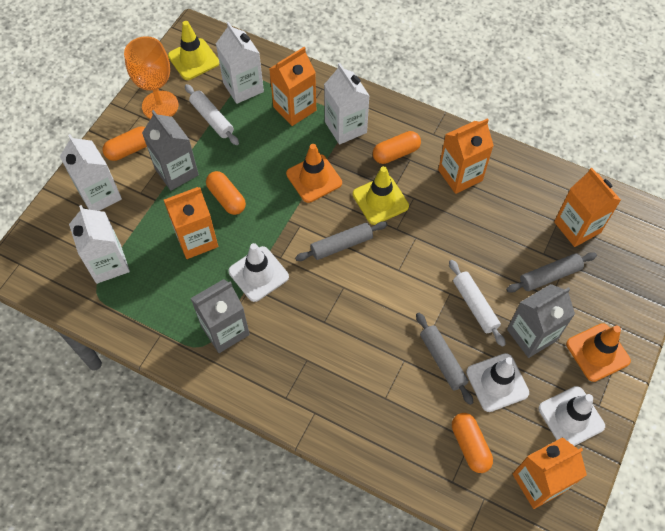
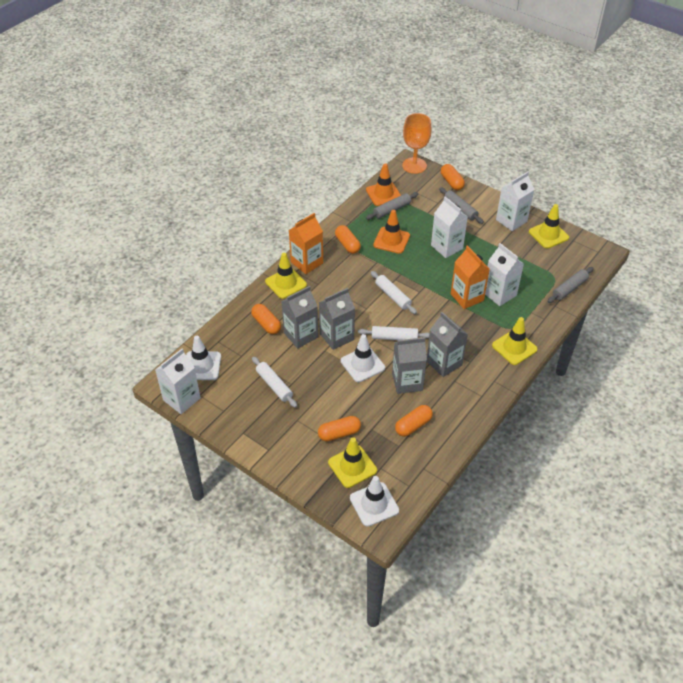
grey carton: [142,110,199,191] [190,279,250,353] [507,284,575,358] = 3 -> [281,286,318,348] [319,288,355,350] [392,337,427,394] [427,312,468,377] = 4
orange capsule: [103,126,147,161] [206,171,246,215] [373,131,421,164] [452,413,493,473] = 4 -> [251,304,281,334] [318,416,361,442] [335,225,361,254] [395,405,433,437] [441,164,465,190] = 5
orange carton: [164,187,218,259] [269,47,316,126] [438,118,494,194] [512,437,587,509] [554,168,621,247] = 5 -> [289,213,323,274] [451,245,490,309] = 2
white rolling pin: [185,84,239,145] [449,260,506,347] = 2 -> [252,357,297,408] [358,326,430,340] [371,271,417,314] = 3
yellow traffic cone: [168,21,219,80] [353,166,409,225] = 2 -> [265,253,307,299] [328,437,377,488] [492,317,537,365] [529,204,569,249] = 4

